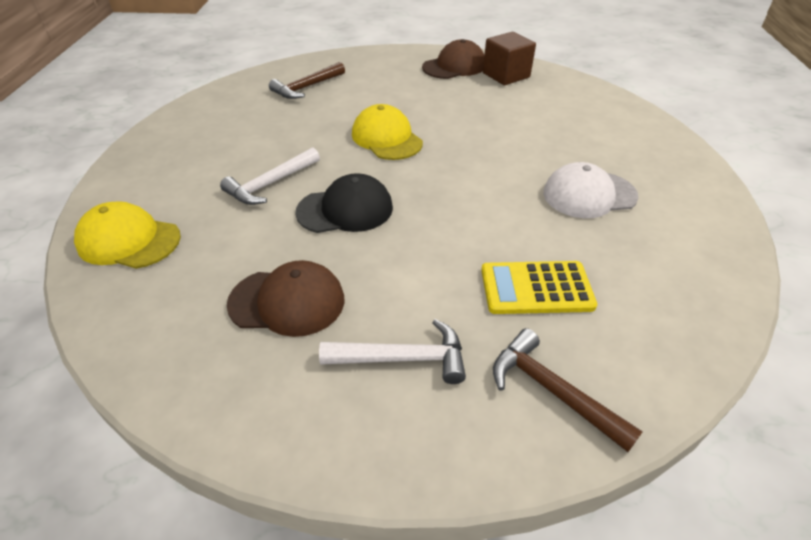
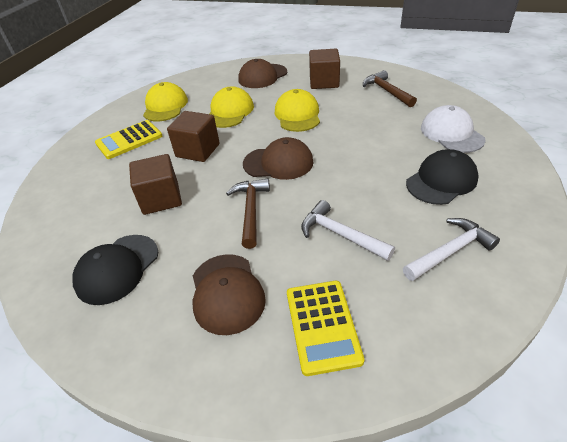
black cap: [295,173,393,233] = 1 -> [72,235,158,305] [406,149,479,205] = 2
brown cap: [227,260,344,337] [422,39,484,79] = 2 -> [193,254,266,335] [239,59,287,88] [243,137,314,180] = 3
brown cube: [483,32,536,85] = 1 -> [129,154,182,215] [167,111,220,162] [309,49,340,89] = 3
yellow calculator: [481,261,597,314] = 1 -> [95,120,162,159] [287,281,364,376] = 2
yellow cap: [74,201,181,269] [352,104,423,160] = 2 -> [143,82,188,121] [209,86,254,128] [275,89,320,132] = 3

